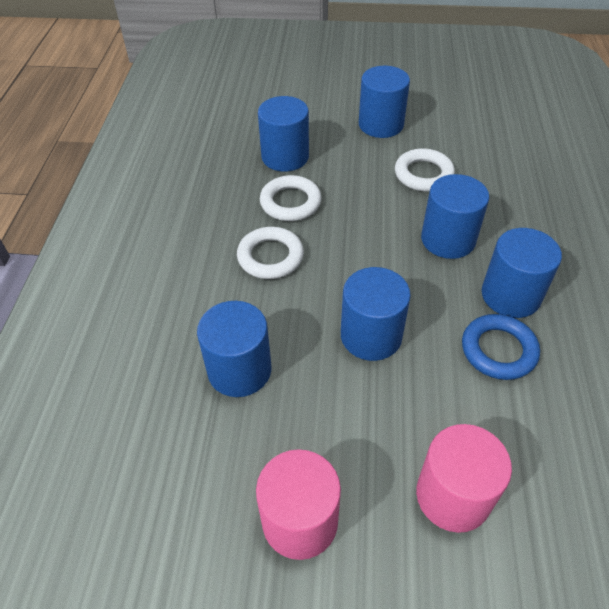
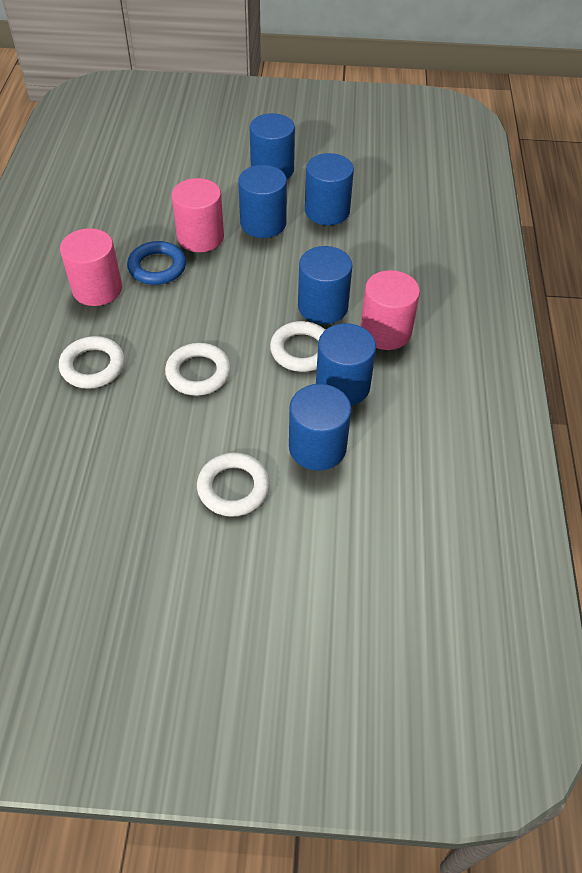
pink cylinder: [256,449,341,560] [416,424,512,533] = 2 -> [60,228,122,306] [172,178,224,252] [360,270,420,350] = 3
white ring: [237,227,304,279] [260,175,322,221] [395,148,455,191] = 3 -> [59,336,125,389] [165,343,231,396] [197,453,270,517] [270,321,325,372] = 4

